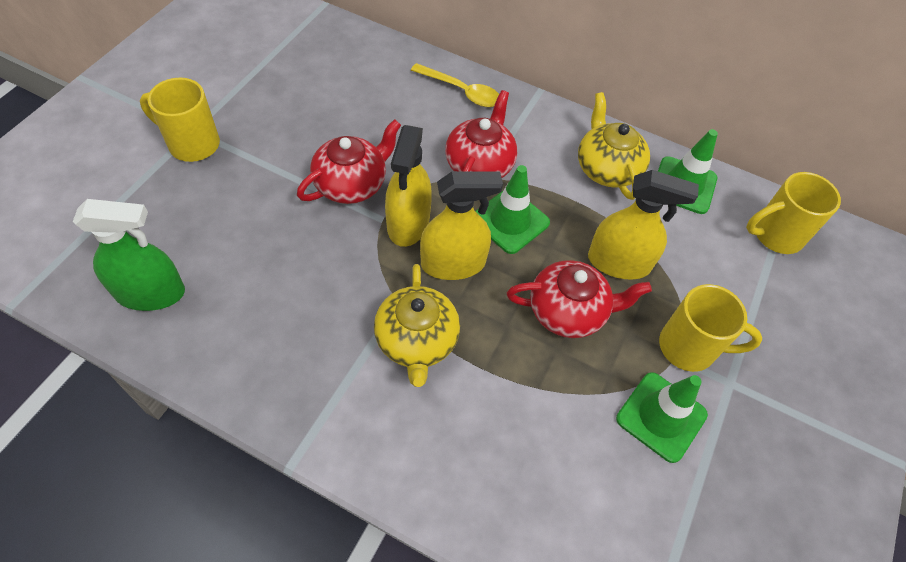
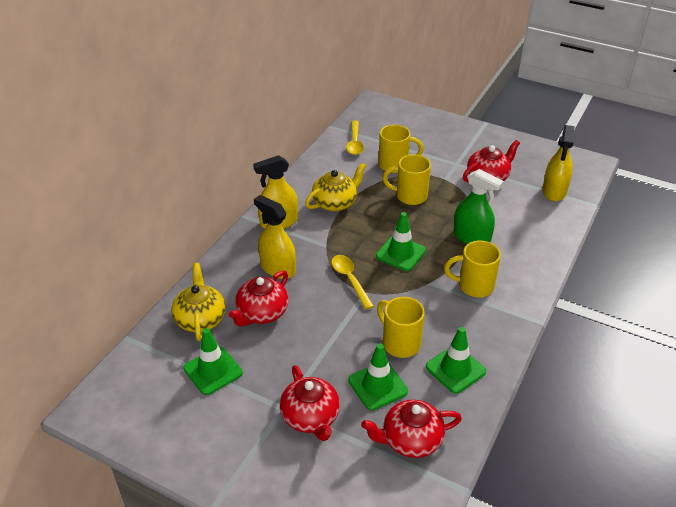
green traffic cone: [475,165,550,254] [616,372,708,463] [658,129,718,214] = 3 -> [183,328,243,395] [348,344,408,410] [376,212,426,271] [426,327,486,394] = 4
red teapot: [297,119,401,204] [445,90,517,178] [507,260,652,338] = 3 -> [229,270,288,326] [280,365,340,441] [361,400,462,458] [463,140,520,182] = 4
yellow mug: [140,78,220,162] [659,284,762,372] [746,172,841,254] = 3 -> [377,297,425,358] [378,125,424,173] [383,154,431,205] [444,240,501,297] = 4
yellow spoon: [411,63,499,107] = 1 -> [331,255,374,310] [346,120,364,155] = 2

